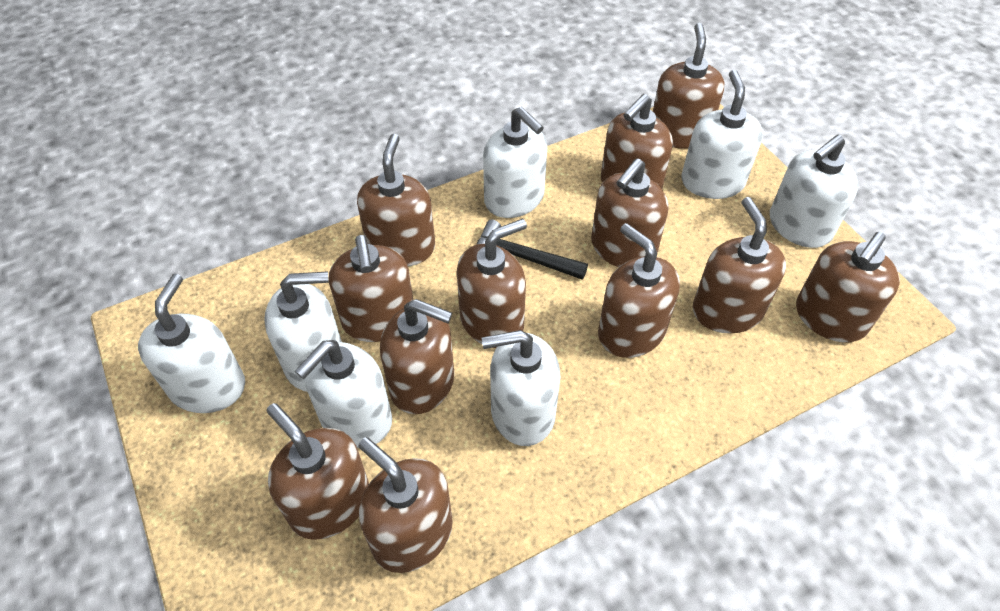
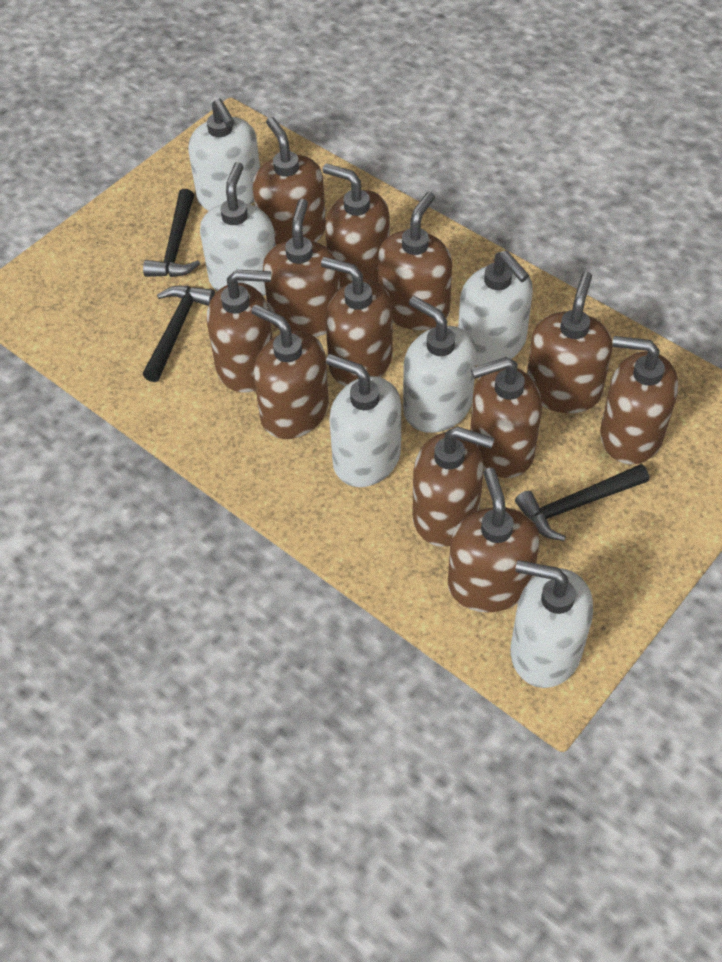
black hammer: [476,220,588,280] = 1 -> [143,189,200,277] [143,286,215,382] [515,464,649,541] = 3
white soap dispenser: [138,274,245,413] [264,271,342,392] [295,340,392,448] [482,330,561,446] [483,107,547,218] [682,70,763,199] [770,135,858,248] = 7 -> [188,98,260,211] [200,162,276,296] [326,354,401,487] [403,296,477,433] [458,250,533,366] [511,560,593,688] = 6

